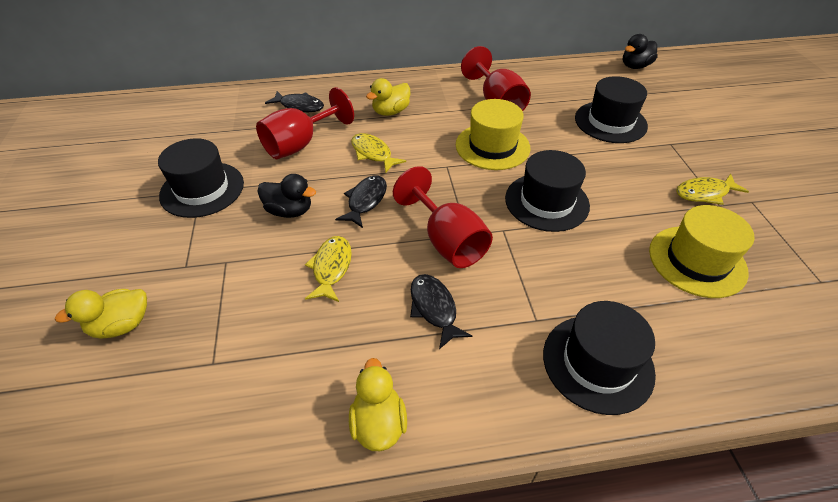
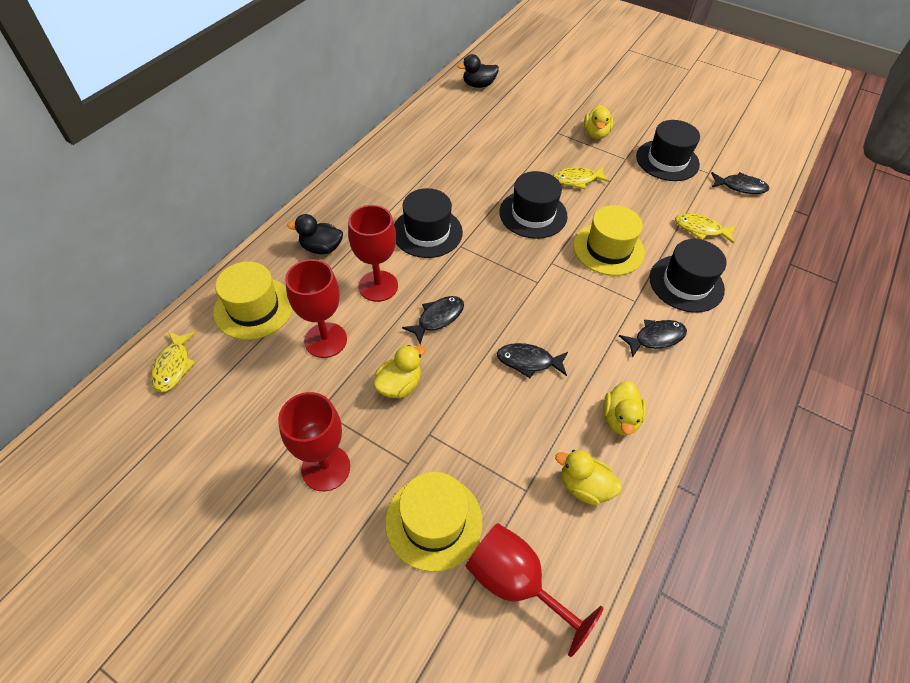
black fish: [265,91,324,112] [335,175,387,228] [410,274,472,349] = 3 -> [402,296,464,344] [497,343,568,378] [619,319,687,358] [711,172,769,194] = 4
red goblet: [256,87,354,159] [393,166,493,268] [461,46,531,111] = 3 -> [278,392,350,491] [285,259,347,358] [348,205,398,302] [465,523,604,657] = 4
yellow duck: [55,289,147,339] [349,358,407,451] [366,78,410,116] = 3 -> [373,345,425,399] [555,450,622,505] [584,105,613,139] [603,381,646,435] = 4
yellow hat: [456,99,530,170] [649,205,754,298] = 2 -> [213,262,293,340] [385,472,483,572] [573,205,645,276] = 3

